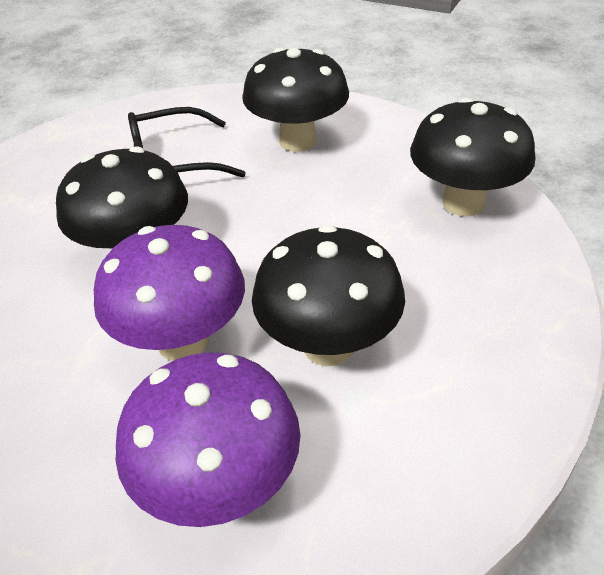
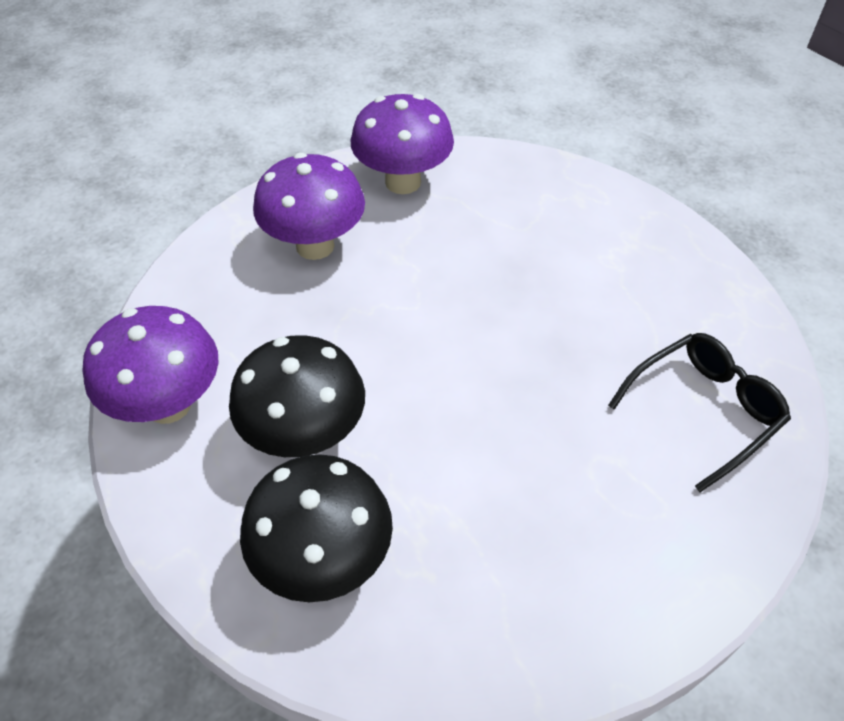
black mushroom: [56,146,188,249] [242,48,349,152] [252,225,405,366] [410,97,536,216] = 4 -> [229,335,365,457] [240,454,393,602] = 2
purple mushroom: [94,225,245,361] [115,352,300,527] = 2 -> [82,306,219,424] [253,153,365,260] [351,94,454,194] = 3

